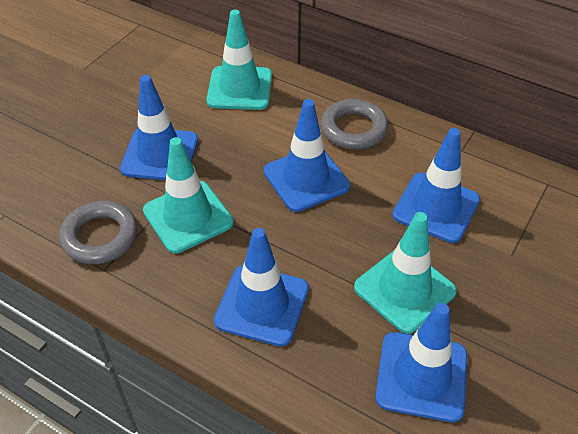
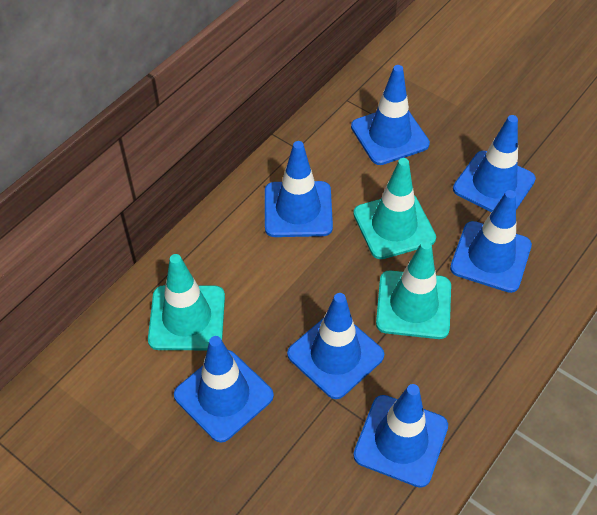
blue traffic cone: [120,75,198,180] [214,228,309,346] [264,99,350,212] [375,303,467,422] [392,128,480,243] = 5 -> [174,336,274,443] [265,141,333,237] [287,293,384,399] [351,65,430,165] [353,384,448,488] [450,190,532,293] [453,115,536,212] = 7
grey ring: [59,200,138,264] [321,99,388,149] = 2 -> none = 0

